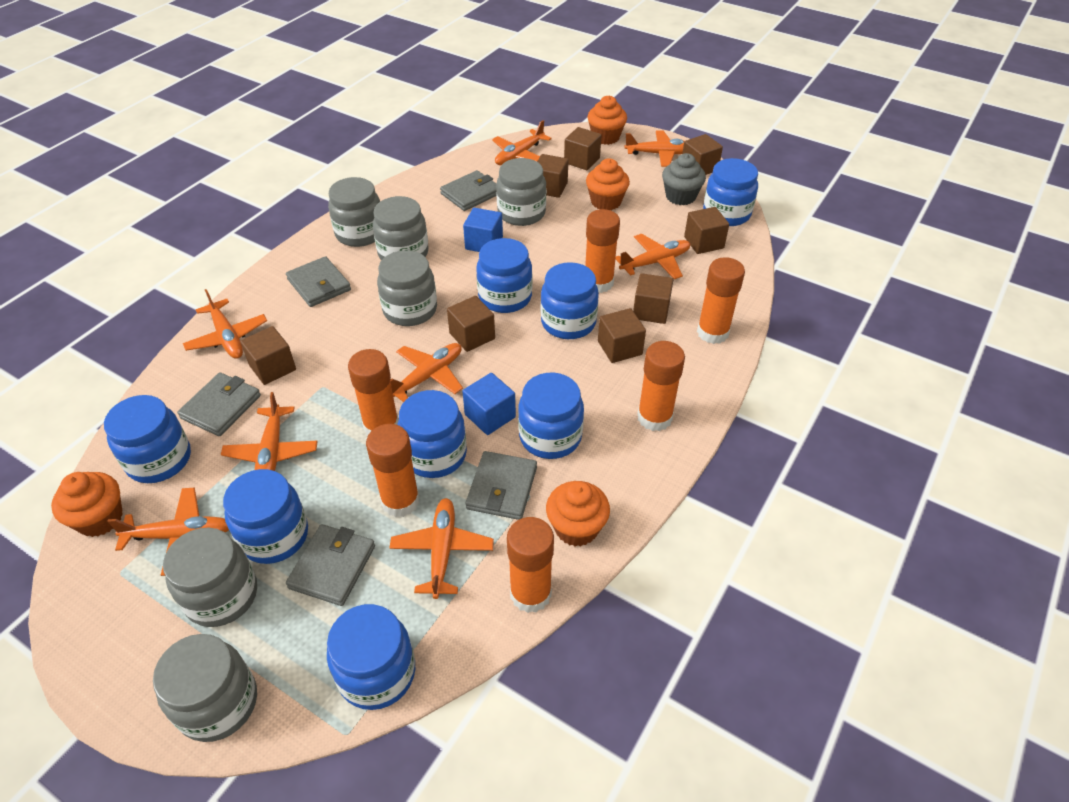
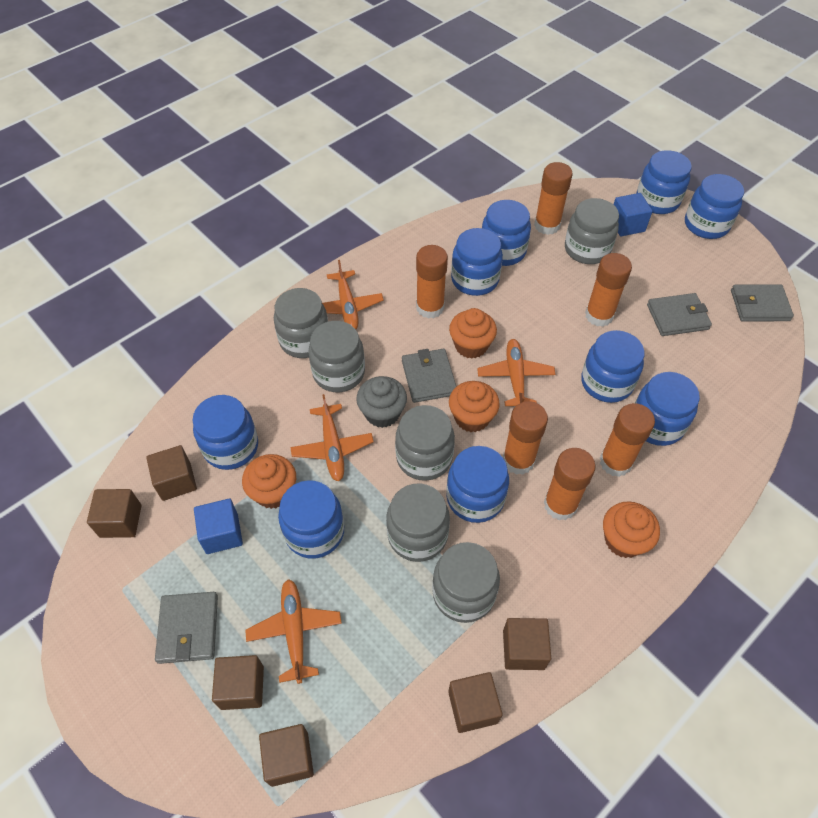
blue jar: [104,395,191,483] [223,469,308,564] [327,604,415,710] [397,390,467,478] [476,238,532,313] [518,373,584,459] [541,262,599,339] [703,158,758,226] = 8 -> [192,395,258,470] [278,480,344,559] [446,446,509,523] [451,228,503,296] [482,200,531,266] [581,330,645,403] [635,372,700,446] [636,150,692,214] [685,174,744,239] = 9
brown cube: [240,326,296,385] [447,296,495,352] [537,154,568,198] [564,127,602,170] [598,308,646,363] [633,273,673,324] [682,134,723,175] [684,207,729,254] = 8 -> [87,489,142,538] [146,445,197,501] [212,655,264,710] [259,724,314,787] [448,672,503,733] [503,618,551,670] = 6
grey wallet: [177,372,261,436] [286,256,351,307] [286,524,375,606] [440,170,497,211] [465,451,537,520] = 5 -> [155,592,218,664] [402,349,457,403] [647,293,712,336] [731,284,794,321] = 4
orange plane: [107,488,229,576] [183,289,267,359] [221,392,318,471] [389,498,494,599] [390,343,463,402] [492,120,552,165] [615,234,690,279] [624,130,684,167] = 8 -> [245,579,342,684] [290,394,374,482] [322,260,384,329] [477,339,556,406] = 4

